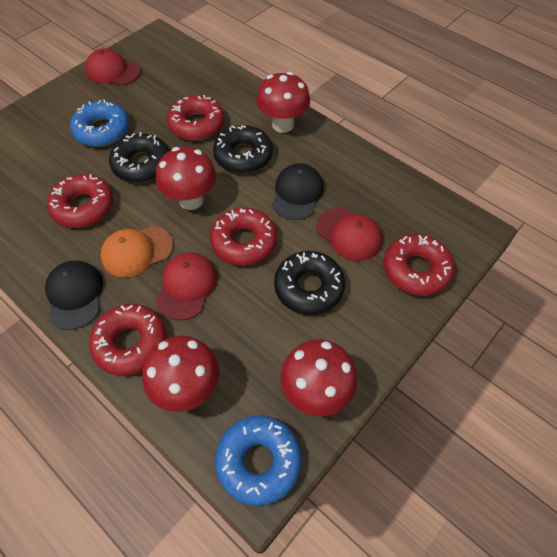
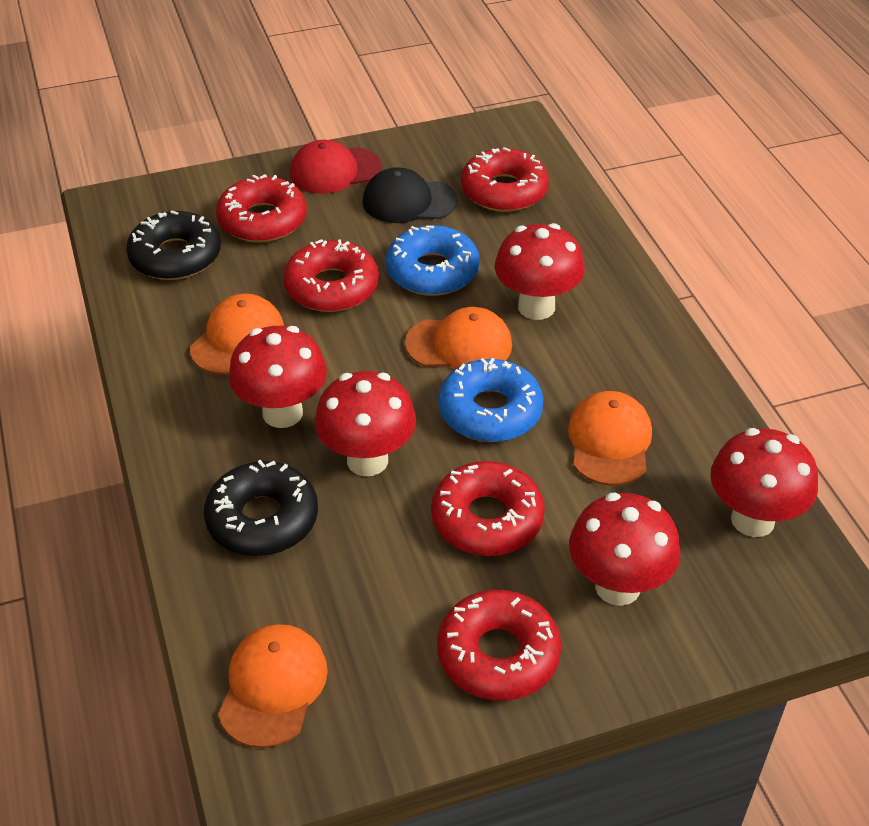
black cap: [45,260,103,330] [272,163,324,220] = 2 -> [363,167,458,223] = 1
black donut: [109,132,170,183] [213,125,273,173] [274,251,345,315] = 3 -> [126,210,221,280] [204,460,318,556] = 2
orange cap: [101,226,173,278] = 1 -> [190,294,284,375] [218,624,328,748] [405,307,512,369] [568,391,652,486] = 4
red cap: [85,48,141,86] [156,252,217,321] [316,208,382,261] = 3 -> [290,140,382,194] = 1
red mushroom: [142,336,219,412] [156,147,216,210] [256,72,310,133] [281,340,357,416] = 4 -> [229,326,327,428] [315,371,416,476] [495,223,585,320] [569,493,681,606] [711,428,818,537] = 5

